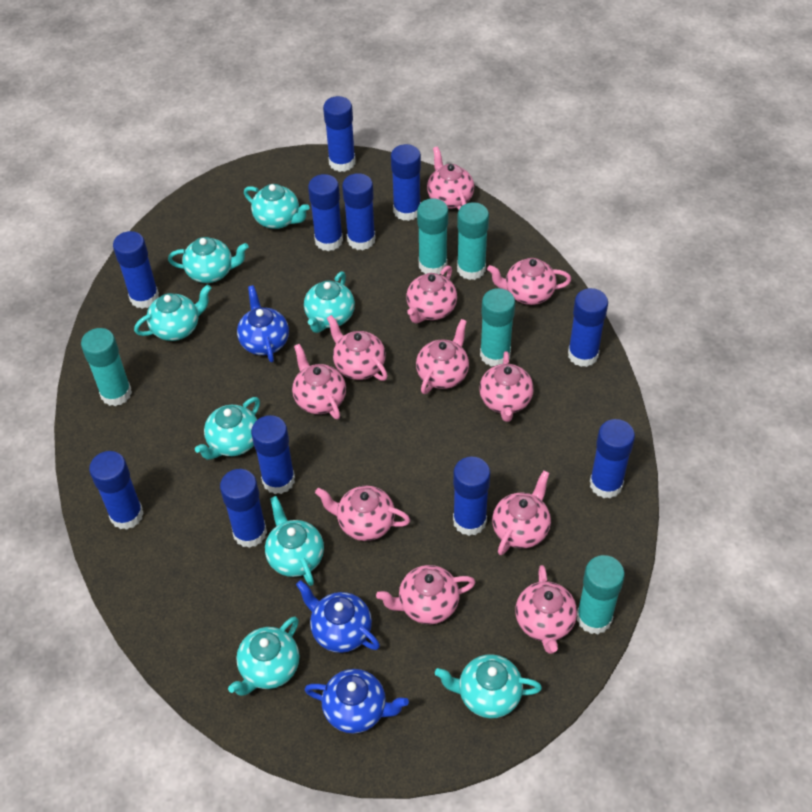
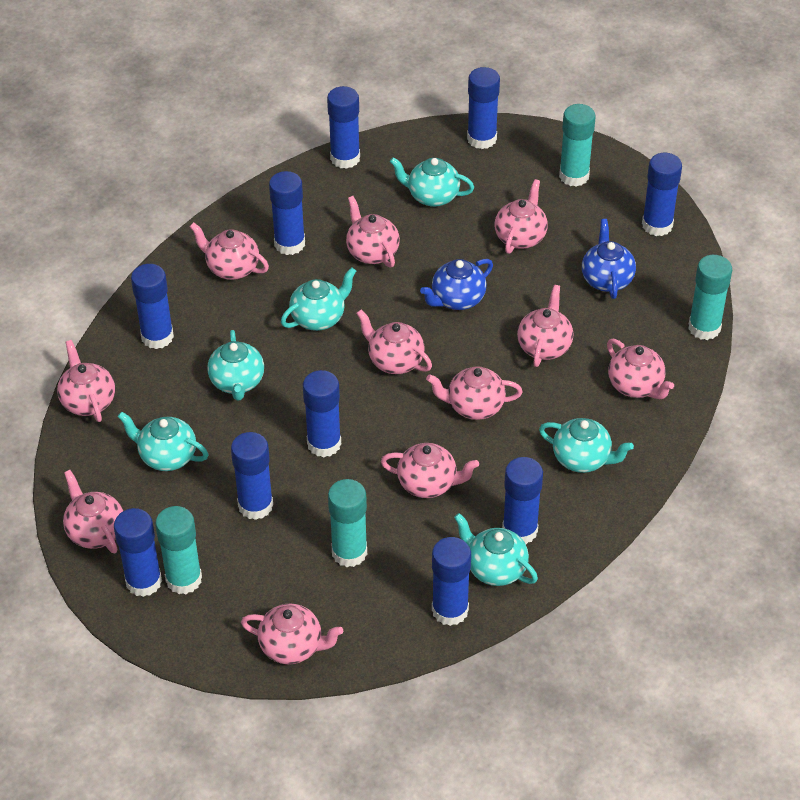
blue glue stick: [89,451,144,530] [113,231,159,309] [220,469,267,548] [251,415,295,494] [308,174,343,251] [323,96,355,172] [342,173,376,250] [391,144,421,221] [453,457,490,536] [568,288,608,367] [590,419,635,498] = 11 -> [114,508,162,597] [131,264,174,349] [231,432,273,520] [269,171,305,255] [303,370,341,457] [327,86,360,169] [432,537,471,626] [467,67,500,149] [502,457,543,544] [642,153,682,236] = 10
blue teapot: [237,285,289,362] [296,580,380,653] [304,669,409,734] = 3 -> [420,259,493,310] [582,219,636,299] = 2
turquoise glue stick: [81,328,132,406] [417,199,448,274] [457,202,489,280] [480,288,515,366] [577,555,625,634] = 5 -> [155,506,202,594] [328,479,367,567] [559,104,596,187] [688,255,732,340] = 4
turquoise teapot: [134,285,211,341] [168,237,249,283] [195,397,260,460] [228,617,299,696] [244,184,309,229] [265,496,324,586] [304,271,355,333] [435,654,542,718] = 8 -> [117,412,208,471] [207,330,264,401] [281,267,356,331] [390,157,474,207] [454,513,538,586] [539,418,634,473] = 6

